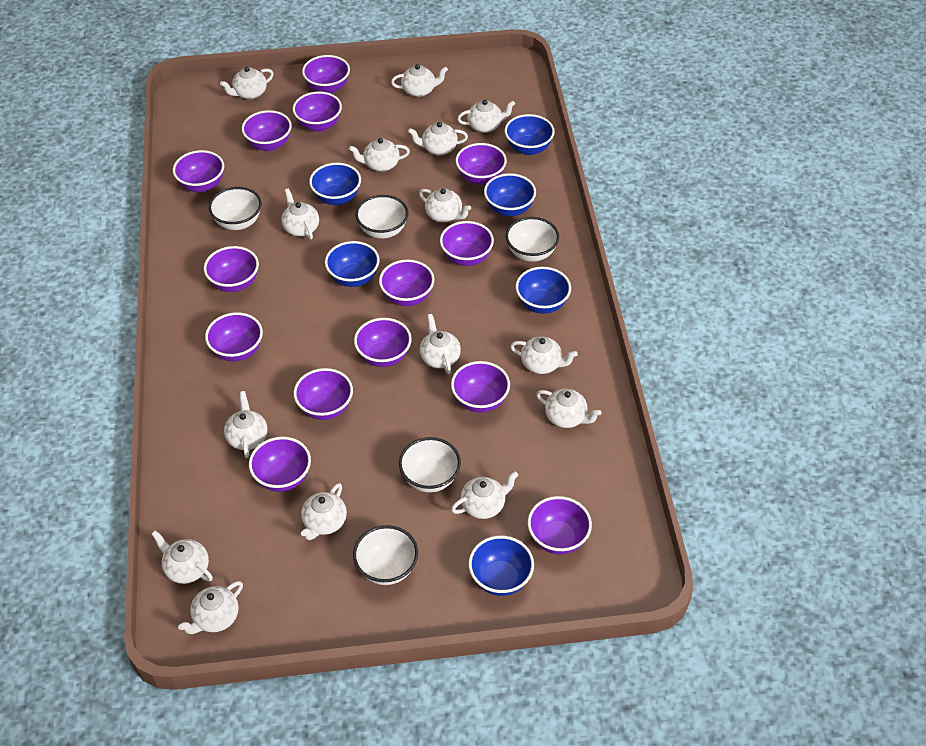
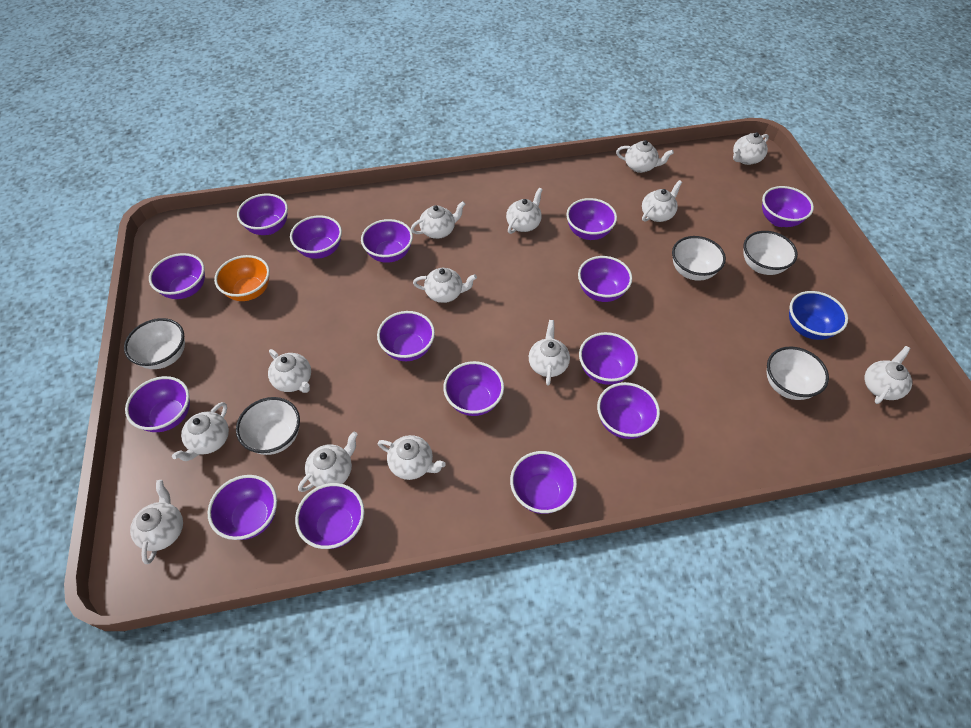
blue bowl: [309,163,361,205] [325,241,380,287] [469,536,534,596] [484,173,536,216] [505,114,555,155] [515,267,571,314] = 6 -> [789,291,848,340] = 1
orange bowl: none = 0 -> [214,255,270,301] = 1
purple bowl: [173,150,224,192] [204,246,259,292] [205,312,263,362] [242,110,292,151] [249,437,311,492] [293,91,342,132] [294,368,353,420] [302,55,350,94] [354,318,412,367] [379,260,435,306] [440,221,494,266] [451,361,510,413] [456,143,507,185] [528,496,592,554] = 14 -> [125,376,190,432] [149,253,205,299] [208,475,277,540] [237,194,288,235] [290,215,342,259] [295,483,364,549] [361,219,413,263] [377,311,435,361] [443,361,504,416] [510,451,577,514] [566,198,617,240] [578,256,632,302] [579,332,638,385] [597,382,660,439] [762,186,814,227] = 15
white teapot: [152,531,213,584] [178,581,243,634] [220,67,274,99] [224,391,268,458] [281,188,319,240] [301,483,347,540] [349,138,410,172] [391,64,448,97] [408,122,468,156] [419,188,471,222] [420,314,461,374] [451,471,518,519] [457,100,515,133] [510,336,578,374] [536,389,602,428] = 15 -> [130,480,183,564] [172,402,229,461] [268,349,311,393] [298,432,358,492] [378,435,446,480] [411,201,465,239] [413,268,477,303] [506,188,543,234] [529,320,570,386] [616,140,674,173] [642,180,682,222] [733,132,769,165] [864,346,912,404] = 13

